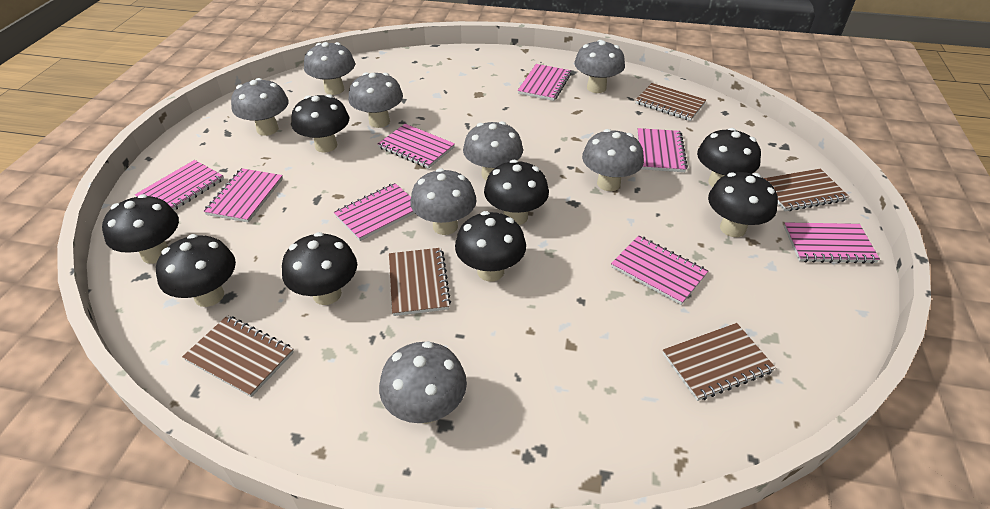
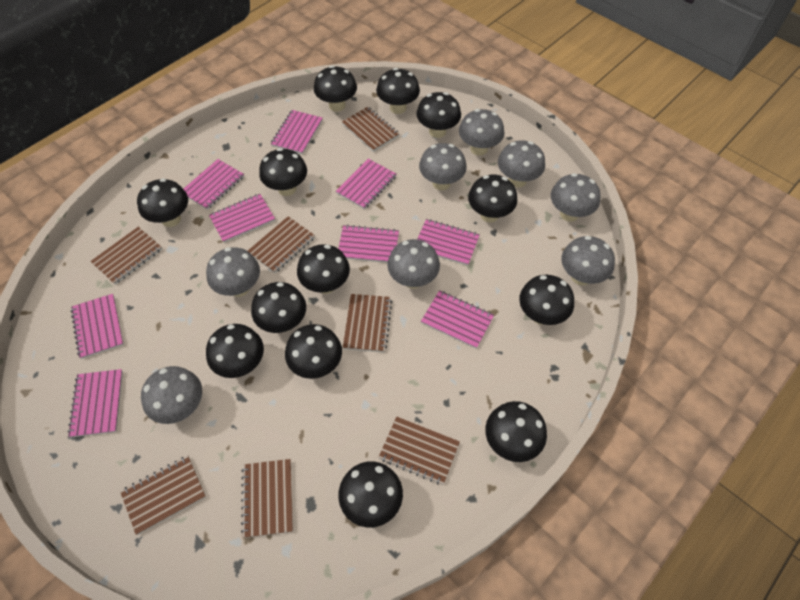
black mushroom: [102,194,179,264] [156,234,236,307] [282,232,357,305] [291,94,349,153] [455,211,526,282] [484,160,549,225] [697,128,761,187] [708,172,778,237] = 8 -> [137,178,188,227] [206,324,264,378] [251,282,306,333] [259,148,307,196] [285,324,342,379] [297,244,350,294] [314,66,357,112] [338,461,403,528] [376,68,420,114] [416,92,461,138] [468,175,517,222] [485,401,547,462] [519,275,574,325] = 13
brown notebook: [182,315,294,397] [389,248,451,316] [636,83,706,121] [663,323,776,401] [764,168,849,211] = 5 -> [90,227,162,285] [120,456,206,535] [241,459,293,538] [248,216,315,273] [342,107,400,152] [343,294,392,352] [378,417,460,485] = 7
pink notebook: [135,160,224,210] [203,168,283,223] [334,183,415,241] [378,124,455,169] [518,64,571,101] [611,236,708,305] [637,128,688,172] [784,222,880,264] = 8 -> [68,369,123,438] [71,294,124,359] [183,159,244,210] [209,194,275,243] [271,110,323,154] [336,159,396,209] [338,225,399,263] [417,219,480,266] [421,290,494,349] = 9

